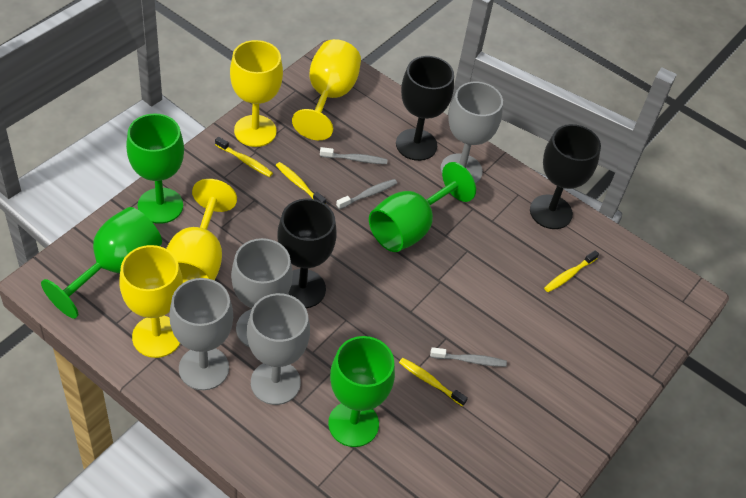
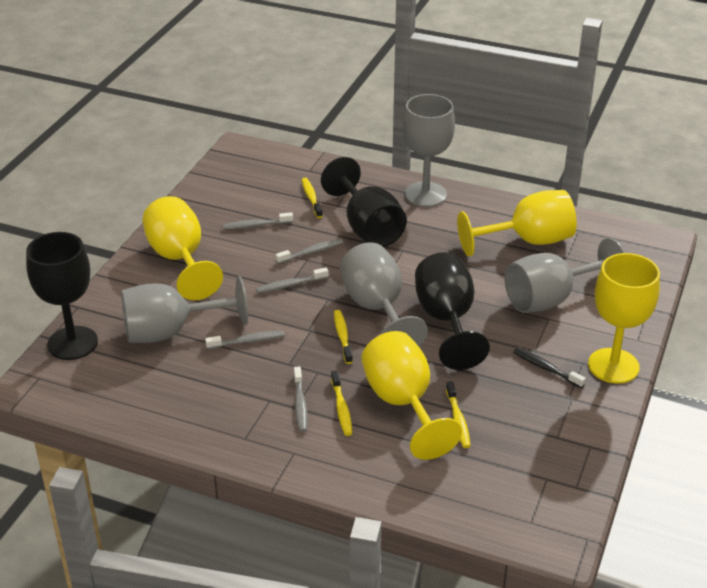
black toothbrush: none = 0 -> [513,348,586,388] = 1
green goblet: [41,207,162,319] [126,114,184,224] [328,336,395,447] [369,162,476,252] = 4 -> none = 0
grey toothbrush: [320,147,388,164] [336,179,397,209] [430,347,507,367] = 3 -> [205,331,285,349] [223,212,293,229] [256,267,329,293] [276,239,343,264] [293,366,308,432] = 5

